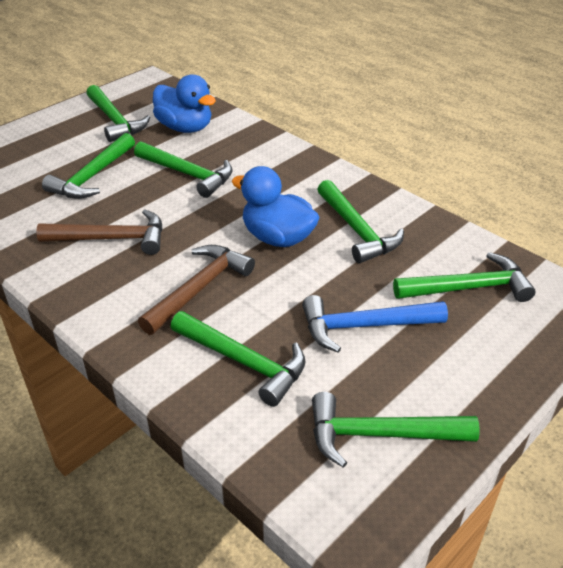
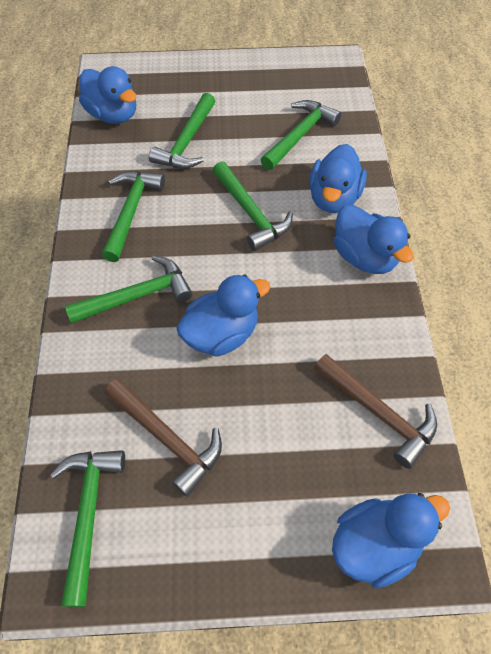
blue duck: [153,74,216,133] [232,166,320,247] = 2 -> [79,66,137,124] [177,275,270,357] [309,144,367,213] [332,493,450,589] [334,205,414,274] = 5
blue hammer: [302,295,448,353] = 1 -> none = 0
green hammer: [42,133,135,199] [86,85,150,142] [134,141,233,198] [171,311,306,407] [312,392,480,468] [317,180,404,263] [393,252,536,302] = 7 -> [50,450,125,607] [65,255,192,324] [102,171,165,262] [149,93,215,169] [213,161,293,251] [261,100,341,170] = 6

